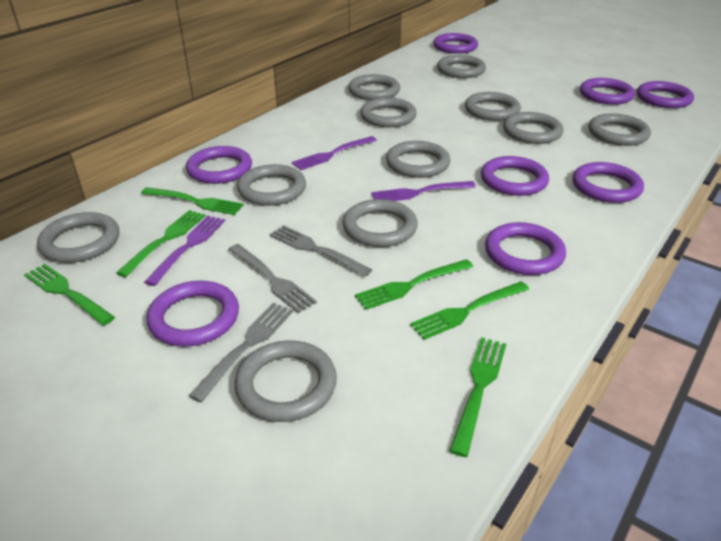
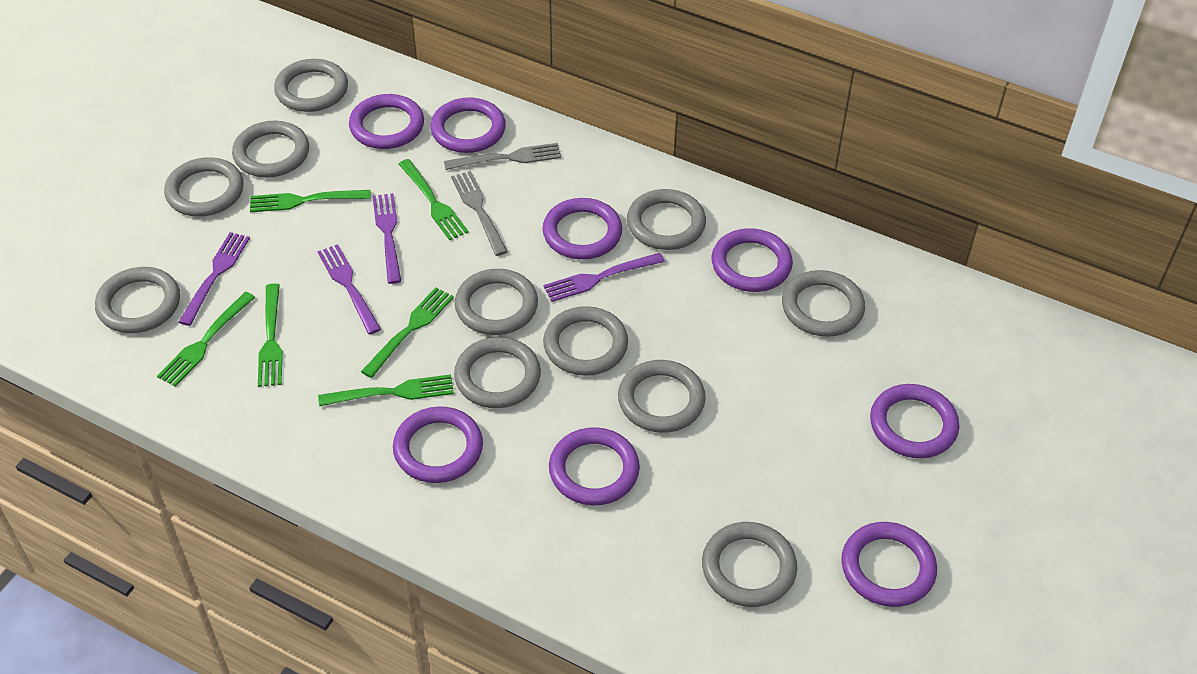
grey fork: [189,303,293,402] [228,244,317,313] [270,225,372,277] = 3 -> [444,143,562,170] [451,171,508,256] = 2
purple fork: [144,216,225,286] [291,136,377,170] [371,181,476,201] = 3 -> [179,232,250,326] [317,244,381,335] [372,193,401,284] [543,253,665,302] = 4

